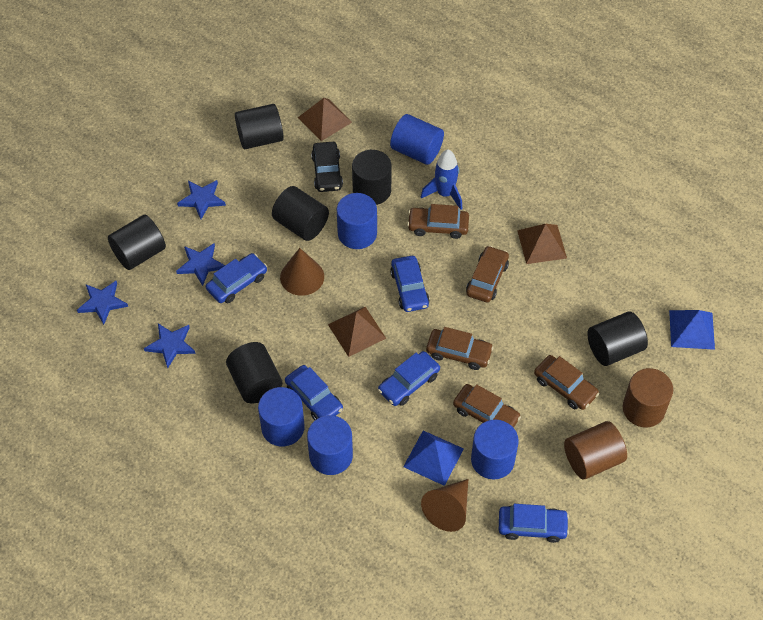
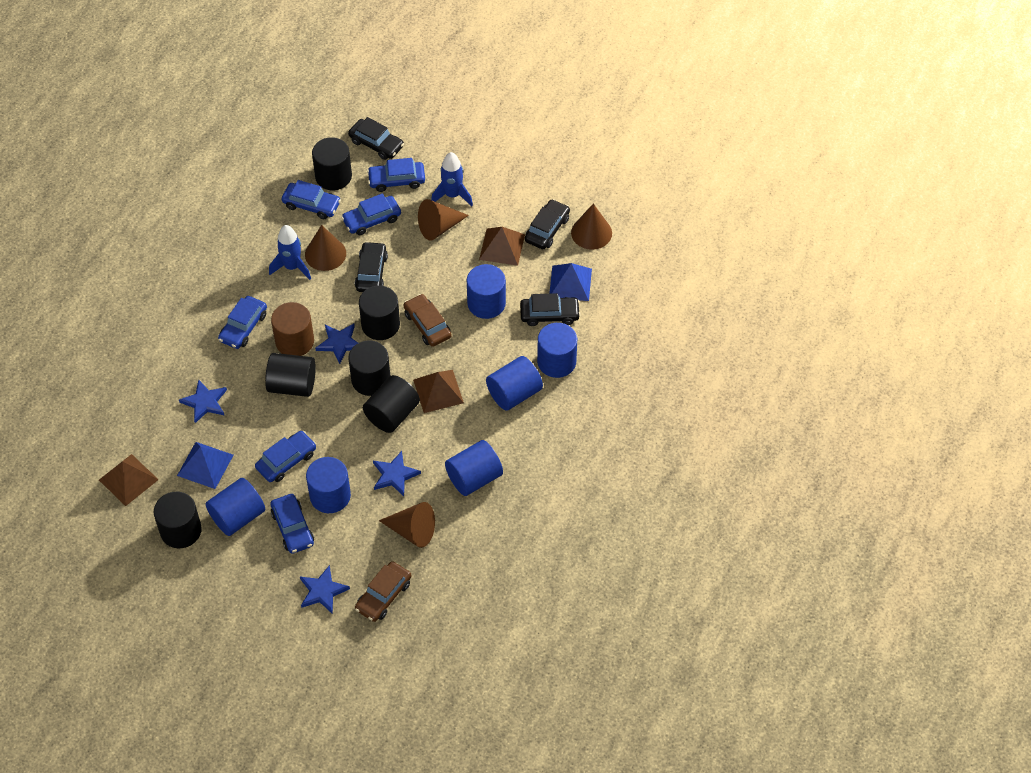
black car: [311,142,343,192] = 1 -> [348,117,404,160] [355,242,388,292] [520,293,581,326] [525,199,570,249] = 4
blue car: [206,253,267,303] [285,365,343,420] [378,351,440,406] [390,256,430,312] [499,504,569,543] = 5 -> [218,296,267,349] [255,431,316,482] [270,494,314,554] [282,180,341,219] [341,193,401,235] [367,158,425,192] = 6
blue cylinder: [258,387,305,446] [307,415,353,475] [337,193,377,249] [390,114,444,165] [471,420,519,479] = 5 -> [206,478,265,536] [306,457,351,513] [445,440,503,496] [467,264,506,319] [486,356,543,411] [537,323,577,378] = 6
blue rocket: [421,150,462,210] = 1 -> [269,225,311,280] [431,152,473,206] = 2
brown car: [407,204,469,239] [426,327,494,370] [453,384,521,428] [466,246,509,302] [534,355,599,410] = 5 -> [355,561,412,622] [404,294,452,347] = 2
brown cone: [280,248,324,296] [421,479,468,532] = 2 -> [305,225,346,271] [379,502,435,548] [418,199,469,241] [571,204,612,250] = 4
brown cylinder: [564,421,627,479] [623,368,673,427] = 2 -> [271,302,314,356] = 1

